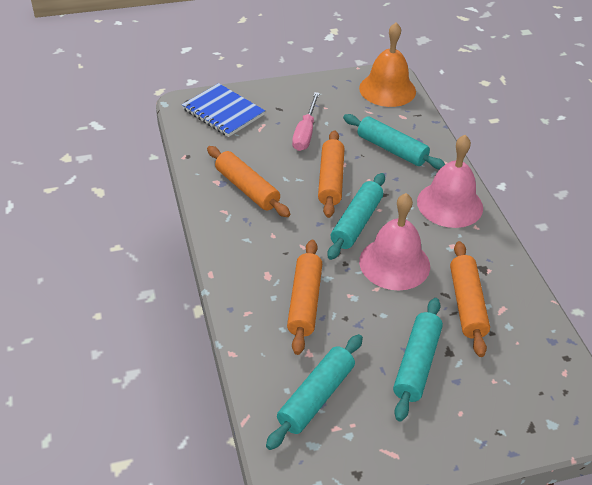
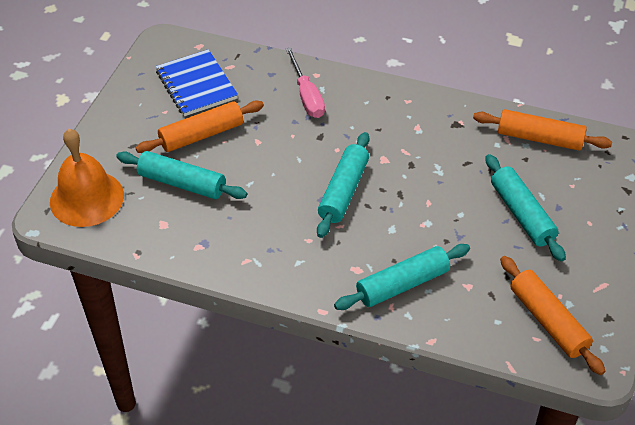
orange rolling pin: [207,146,290,217] [287,240,322,355] [318,130,344,218] [450,241,490,357] = 4 -> [136,101,264,153] [473,109,612,151] [500,256,605,375] = 3
pink bell: [359,193,430,290] [417,135,483,228] = 2 -> none = 0

